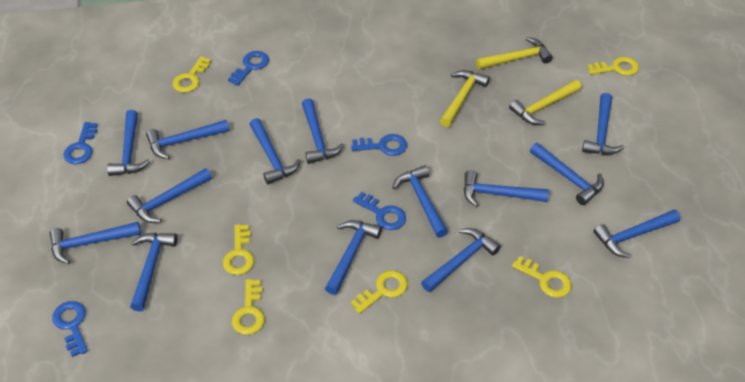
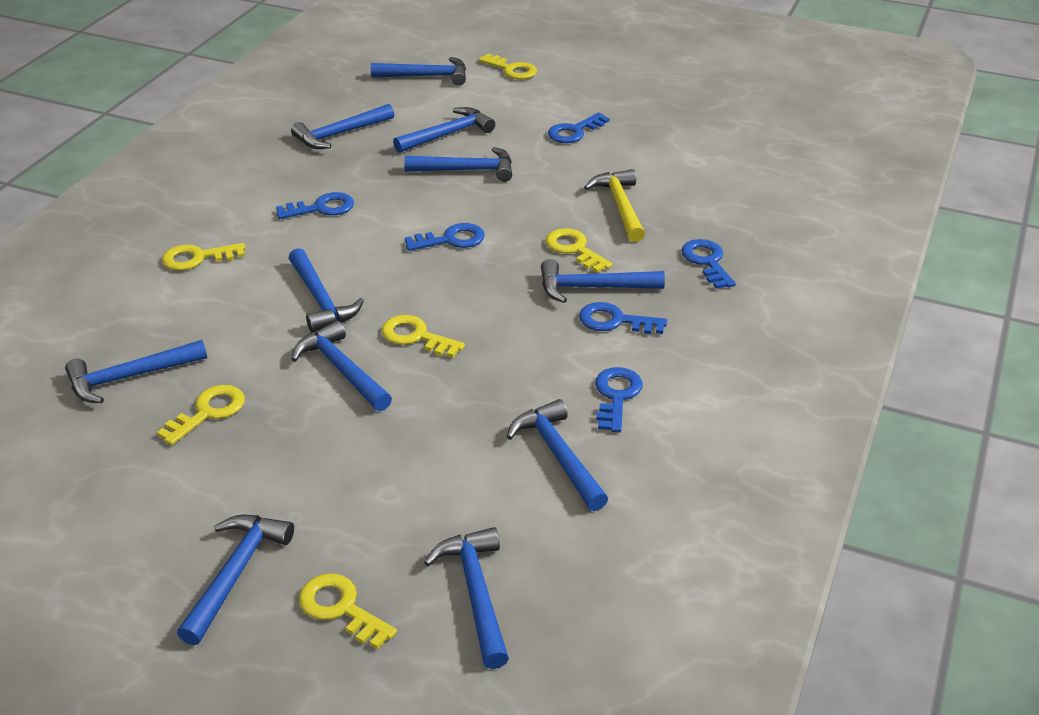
blue hammer: [50,222,141,264] [107,110,150,176] [127,168,212,223] [130,233,177,311] [146,120,229,159] [249,118,301,184] [302,98,344,164] [325,220,382,295] [392,165,448,238] [421,228,501,292] [464,170,549,207] [530,143,604,205] [582,93,624,155] [593,210,680,258] = 14 -> [65,340,207,403] [177,515,294,645] [289,248,364,333] [291,104,394,149] [291,320,392,411] [371,57,466,86] [393,107,495,153] [404,147,512,182] [424,527,509,669] [507,399,608,511] [541,259,665,303] = 11
blue key: [52,301,88,357] [63,122,97,164] [228,51,269,86] [351,134,407,156] [353,192,406,230] = 5 -> [276,192,354,219] [405,223,485,251] [548,112,610,143] [579,302,667,334] [595,367,643,432] [681,239,736,289] = 6
yellow hammer: [440,70,490,127] [476,37,553,70] [509,80,582,125] = 3 -> [584,169,645,242] = 1

